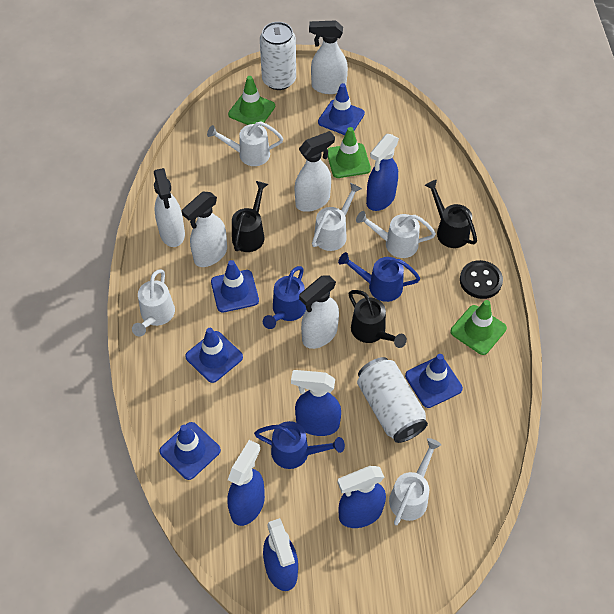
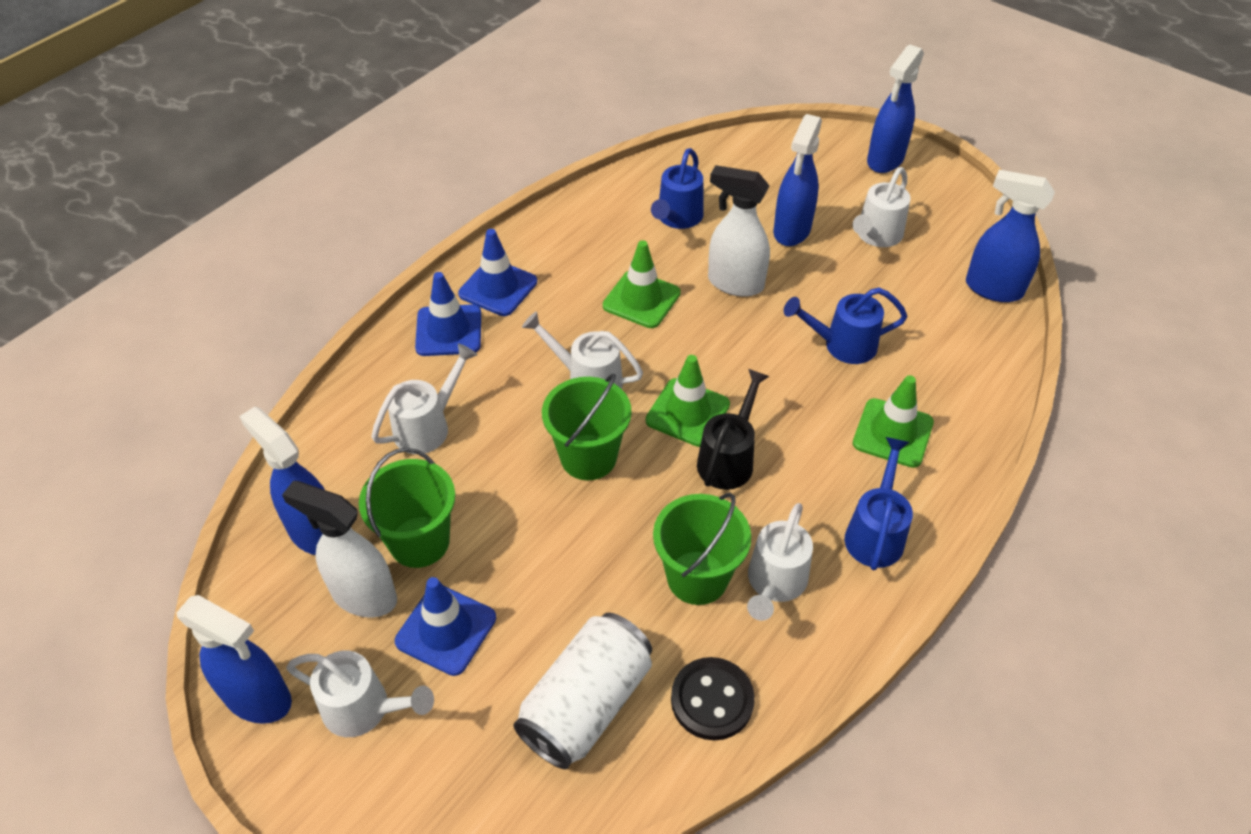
black watering can: [232,181,268,252] [349,290,407,348] [425,180,477,248] = 3 -> [697,369,770,490] = 1
blue traffic cone: [159,422,221,480] [185,328,243,383] [211,260,259,313] [318,83,365,135] [405,354,463,408] = 5 -> [395,577,496,676] [415,272,481,356] [458,229,537,316] = 3
green bucket: none = 0 -> [359,448,455,568] [542,373,631,480] [653,493,751,605] = 3
white can: [260,22,296,90] [357,357,428,443] = 2 -> [513,613,652,769] = 1
white spray bottle: [154,168,185,247] [182,192,227,267] [295,131,335,212] [299,276,339,349] [309,20,348,94] = 5 -> [282,481,397,618] [708,165,770,297] = 2

